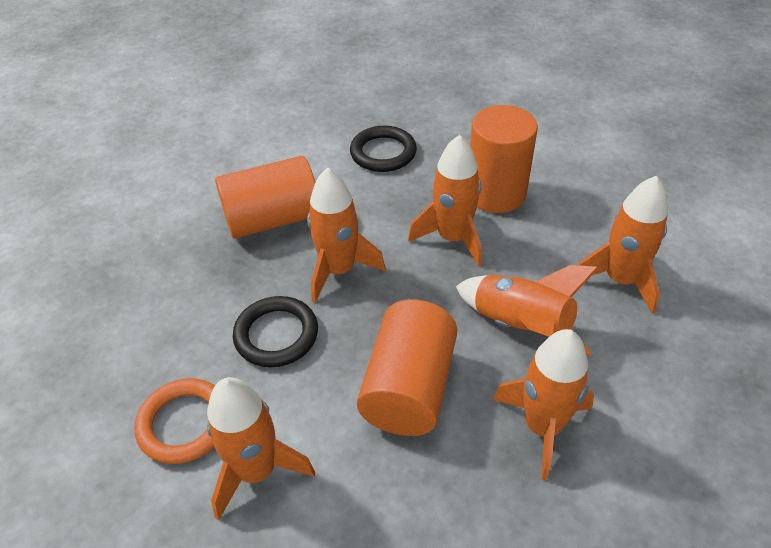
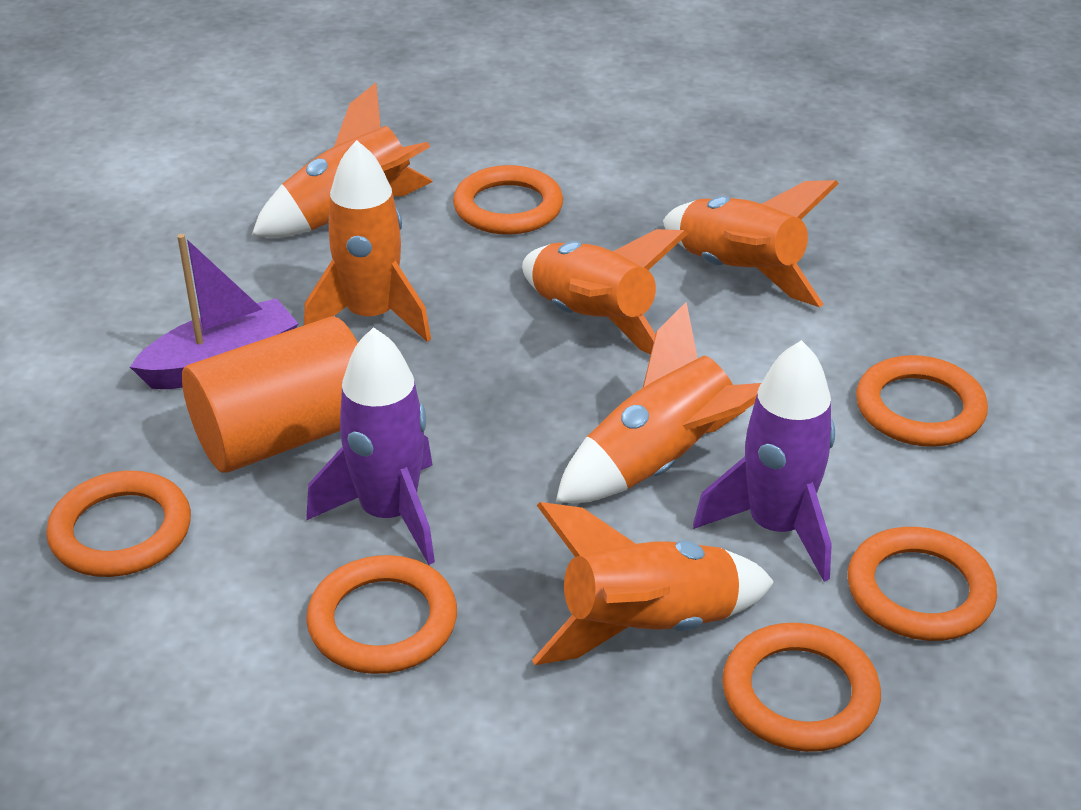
black ring: [233,296,318,367] [350,126,417,172] = 2 -> none = 0
orange cylinder: [215,156,315,239] [357,299,457,436] [470,105,538,213] = 3 -> [182,316,358,473] = 1
orange ring: [134,378,215,464] = 1 -> [46,471,191,577] [306,555,457,674] [453,165,563,235] [722,623,881,752] [848,527,997,641] [856,355,988,447] = 6
purple boat: none = 0 -> [130,234,299,389] = 1
purple rocket: none = 0 -> [306,327,435,565] [693,340,835,582] = 2

